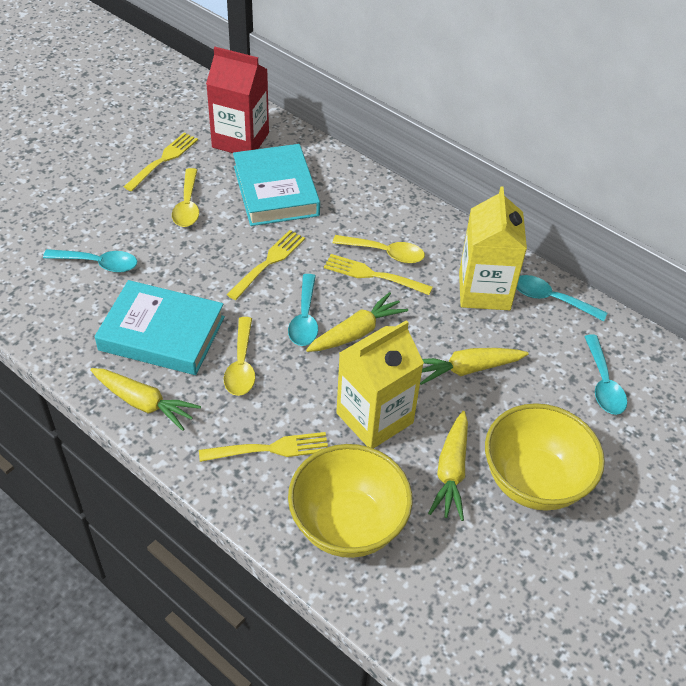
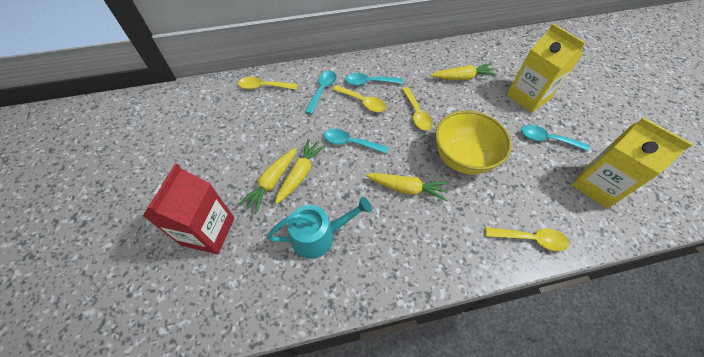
turquoise book: [94,280,225,375] [233,144,320,226] = 2 -> none = 0
turquoise watering can: none = 0 -> [267,197,372,259] = 1
yellow bowl: [288,444,412,558] [485,403,605,511] = 2 -> [435,110,512,174] = 1
yellow fork: [124,133,198,191] [199,432,328,462] [227,230,305,300] [324,254,433,295] = 4 -> none = 0
yellow spoon: [172,168,199,227] [224,317,255,396] [332,235,425,263] = 3 -> [238,77,297,90] [333,85,386,112] [402,87,433,131] [485,227,569,251] = 4

